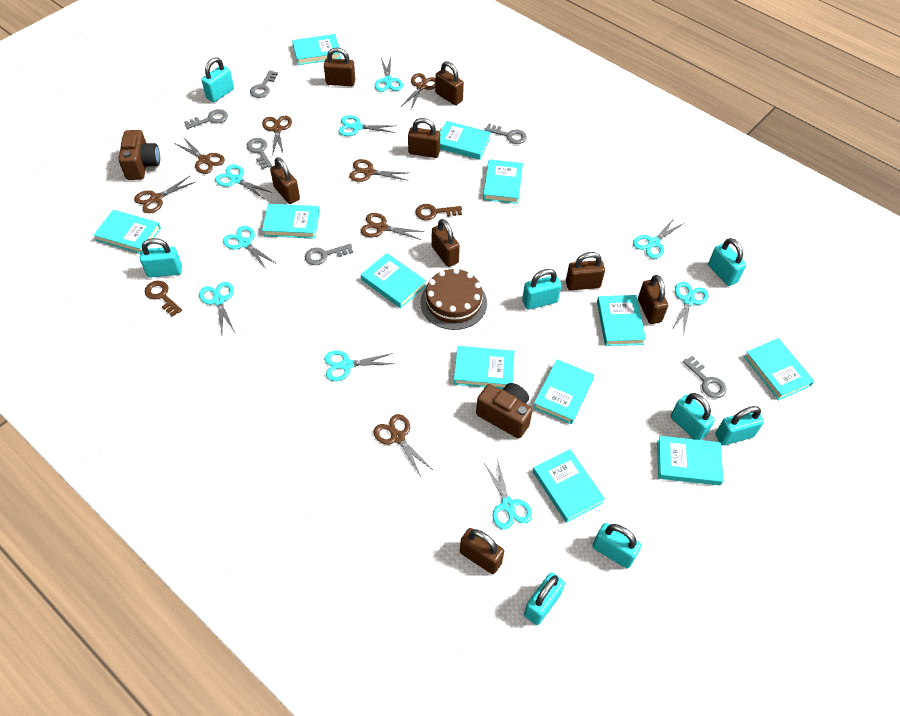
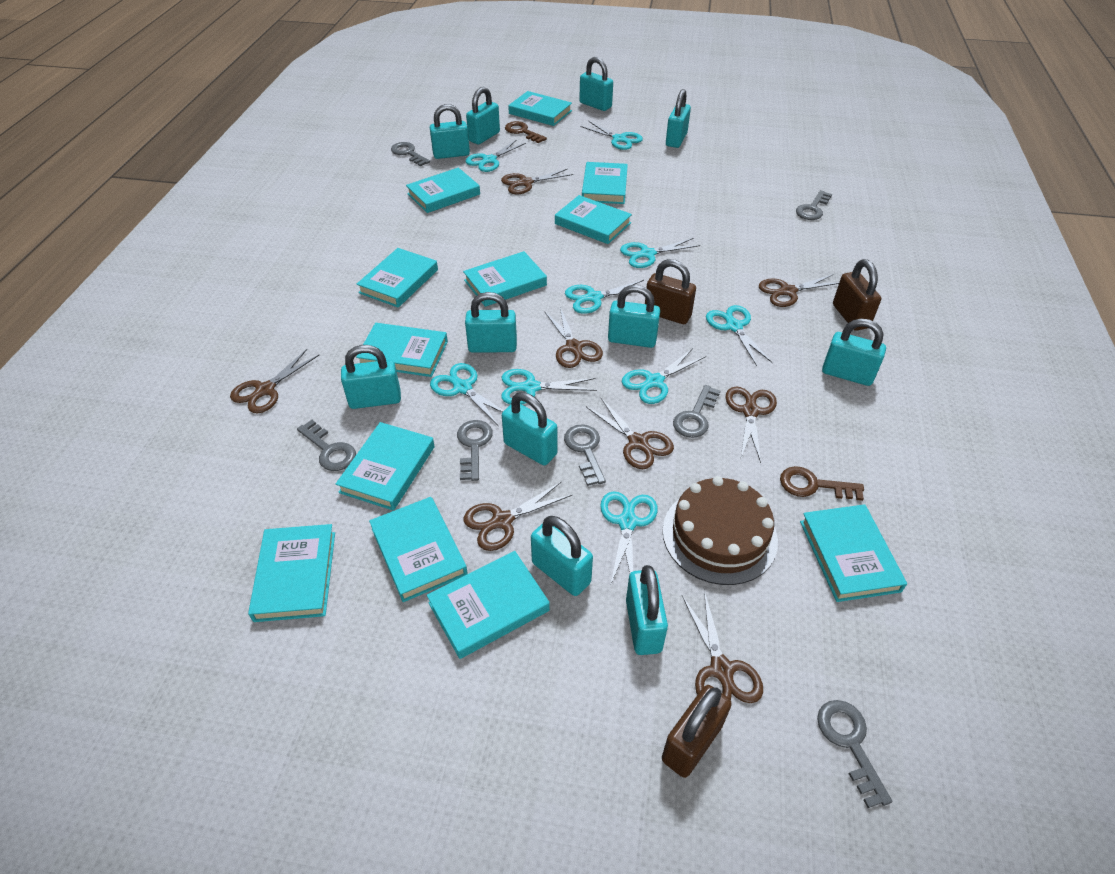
brown camera: [118,130,160,180] [476,383,533,439] = 2 -> none = 0
brown padlock: [270,157,300,204] [324,47,355,86] [408,118,440,158] [432,219,460,267] [435,61,464,105] [460,528,504,574] [566,252,605,290] [638,275,668,324] = 8 -> [645,259,696,324] [662,685,732,778] [833,259,881,331] = 3
brown scissors: [134,176,195,213] [174,137,225,174] [262,116,292,155] [349,159,408,182] [361,213,425,240] [373,414,433,476] [401,73,435,111] = 7 -> [230,349,319,414] [463,481,573,551] [501,169,573,194] [544,307,603,368] [586,397,674,469] [682,591,763,703] [725,387,777,463] [759,274,839,307] = 8
grey key: [184,109,228,129] [247,138,272,169] [250,70,278,98] [305,244,353,265] [484,123,527,144] [683,356,727,398] = 6 -> [297,420,356,471] [391,142,430,166] [457,420,493,481] [564,424,606,486] [673,385,720,438] [796,190,832,220] [817,700,892,808] = 7
turquoise padlock: [140,238,182,278] [201,57,234,102] [522,269,561,310] [524,572,565,625] [593,523,642,569] [671,393,715,440] [708,238,746,286] [715,406,764,446] = 8 -> [341,345,401,409] [430,104,470,159] [465,292,517,353] [466,87,500,144] [502,392,557,465] [531,516,593,596] [579,57,613,111] [608,285,660,348] [626,565,668,655] [666,89,691,148] [822,319,886,386] = 11

